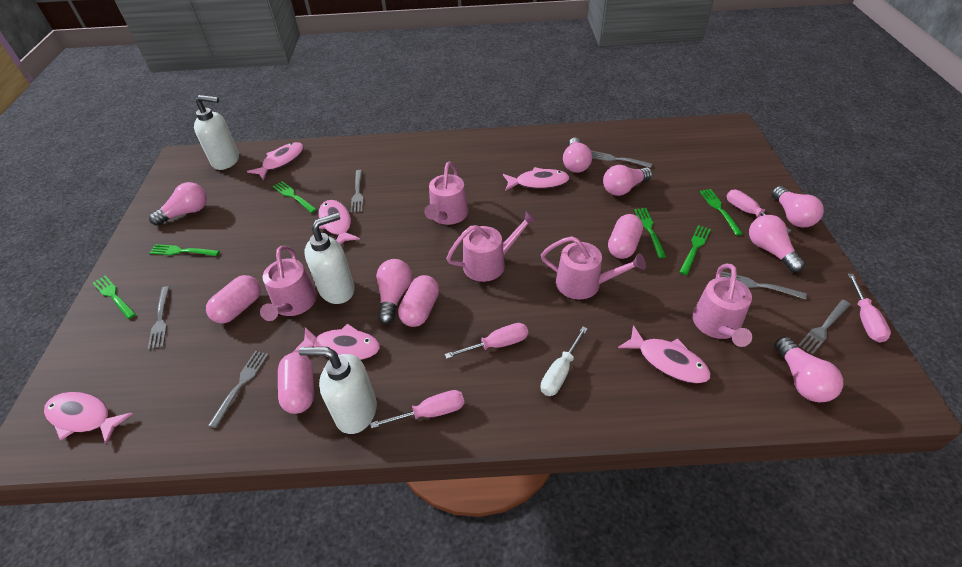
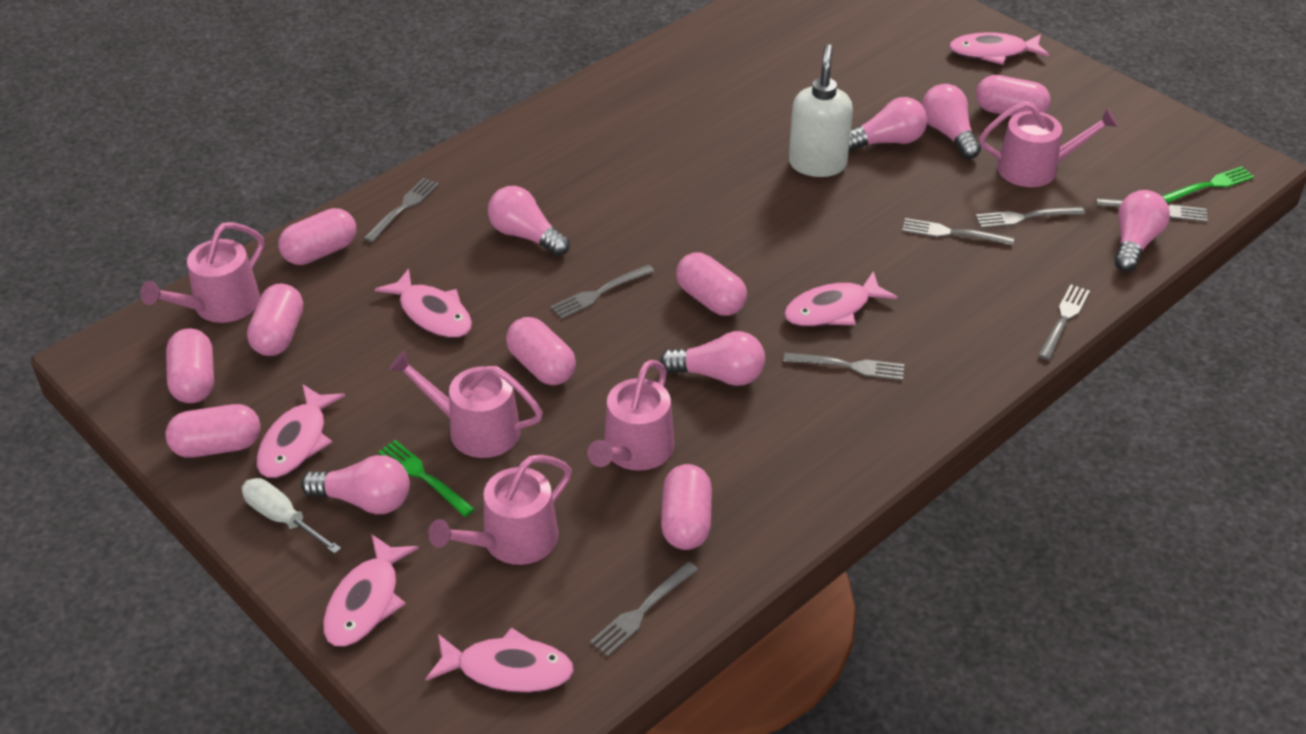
green fork: [93,276,136,319] [149,244,220,256] [273,181,317,213] [634,208,666,258] [680,225,711,275] [700,189,743,235] = 6 -> [378,440,474,517] [1162,167,1254,203] = 2
grey fork: [148,286,170,350] [208,351,269,428] [351,170,363,213] [591,151,652,168] [721,272,807,299] [798,300,851,354] = 6 -> [364,178,439,242] [551,265,654,319] [590,562,698,656] [783,353,904,380] [902,218,1014,245] [976,207,1085,228] [1038,285,1090,360] [1097,198,1208,222] = 8
pink capsule: [206,275,261,323] [278,352,314,414] [398,275,439,327] [608,214,643,259] = 4 -> [166,328,214,403] [166,404,260,458] [247,284,303,356] [278,208,356,265] [506,317,576,385] [661,464,712,550] [676,252,747,316] [976,75,1050,117] = 8
pink light bulb: [149,182,207,226] [376,259,412,324] [563,138,592,173] [603,165,653,196] [749,215,805,272] [771,186,824,228] [775,337,843,402] = 7 -> [301,455,410,514] [488,186,570,256] [660,331,765,386] [849,97,927,151] [922,84,981,159] [1114,190,1170,272] = 6
pink screwdriver: [370,390,465,429] [445,323,528,359] [726,190,792,233] [848,274,891,343] = 4 -> none = 0
white soap dispenser: [194,95,239,170] [299,347,377,434] [304,212,355,304] = 3 -> [789,44,853,177] = 1

